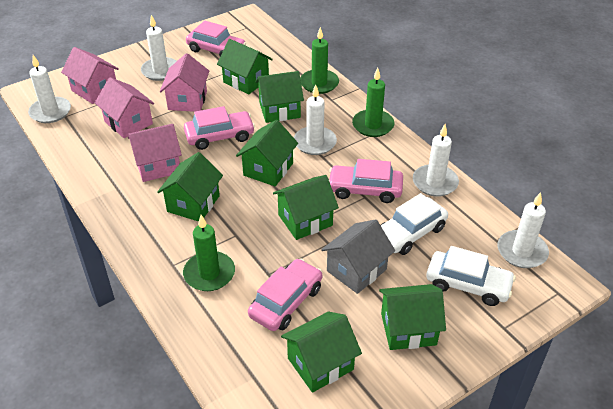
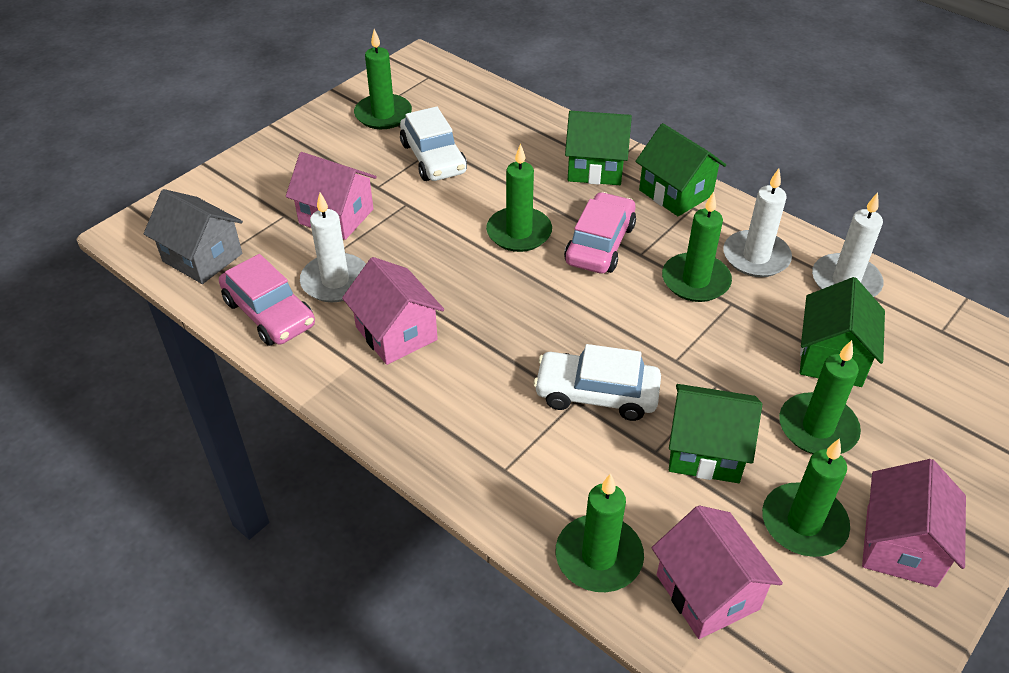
green candle: [183,215,235,291] [300,27,339,94] [352,68,395,137] = 3 -> [354,29,412,129] [486,143,552,252] [556,473,644,592] [662,192,732,302] [762,438,850,557] [779,340,861,454] = 6
green house: [157,152,223,222] [217,39,273,94] [236,120,298,186] [255,71,304,123] [273,175,339,240] [281,312,362,393] [379,284,446,350] = 7 -> [565,111,632,185] [635,123,726,216] [669,384,762,483] [800,277,885,387] = 4
pink car: [184,106,255,150] [186,21,246,56] [248,258,322,331] [329,159,403,203] = 4 -> [219,254,315,346] [564,192,636,274] = 2
white candle: [28,55,71,123] [141,15,177,81] [294,84,337,155] [413,124,459,197] [498,192,549,268] = 5 -> [300,193,366,302] [723,169,792,277] [812,192,883,297] = 3

